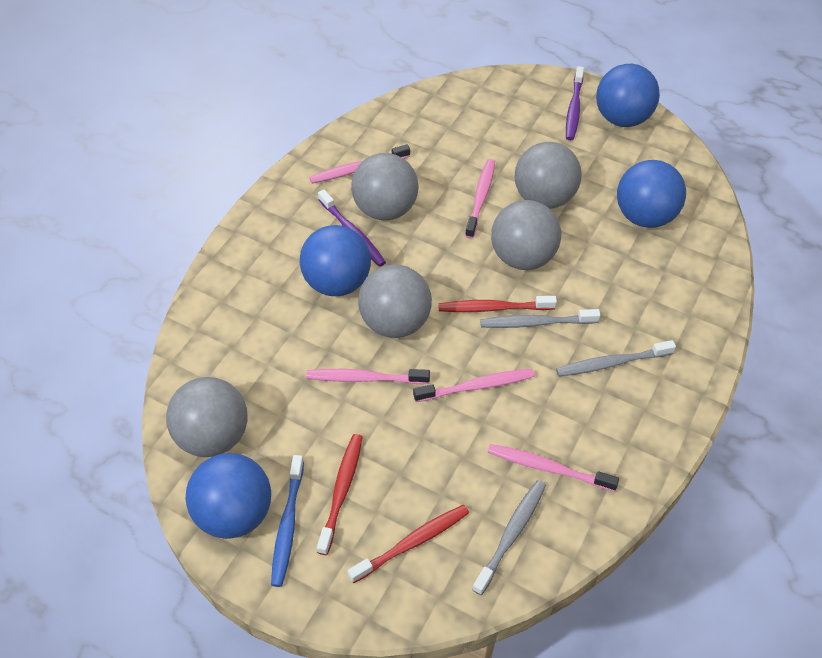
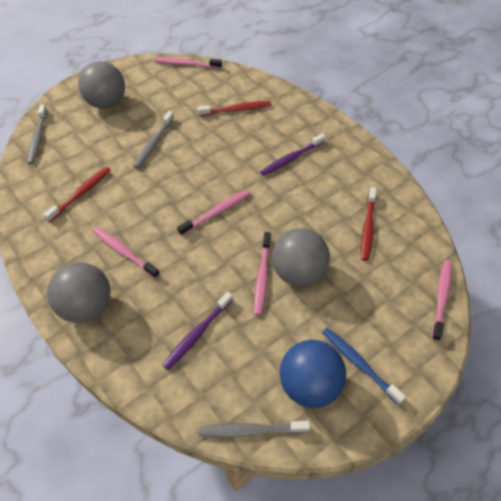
blue ball: [186,453,271,539] [300,225,371,296] [596,64,660,127] [617,160,686,228] = 4 -> [280,340,346,408] = 1
grey ball: [166,377,248,457] [351,153,418,220] [358,265,432,338] [491,200,561,270] [514,142,582,209] = 5 -> [47,262,110,323] [78,61,125,109] [272,228,330,286] = 3

